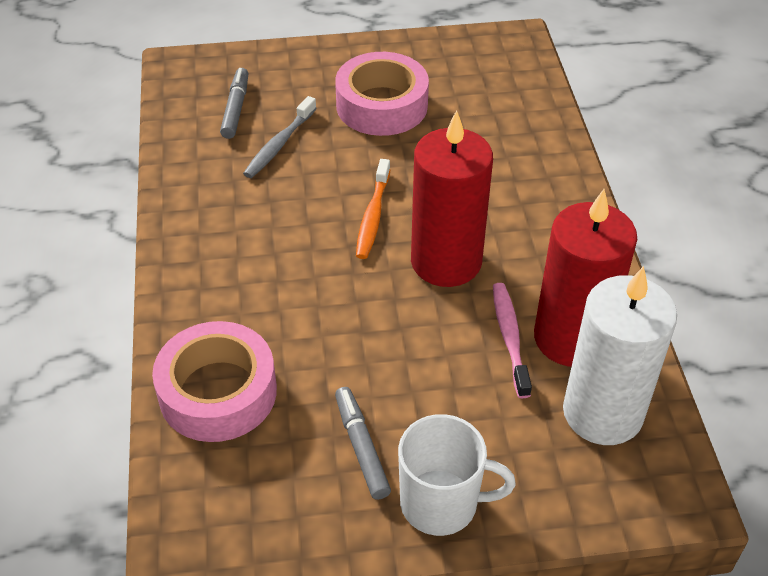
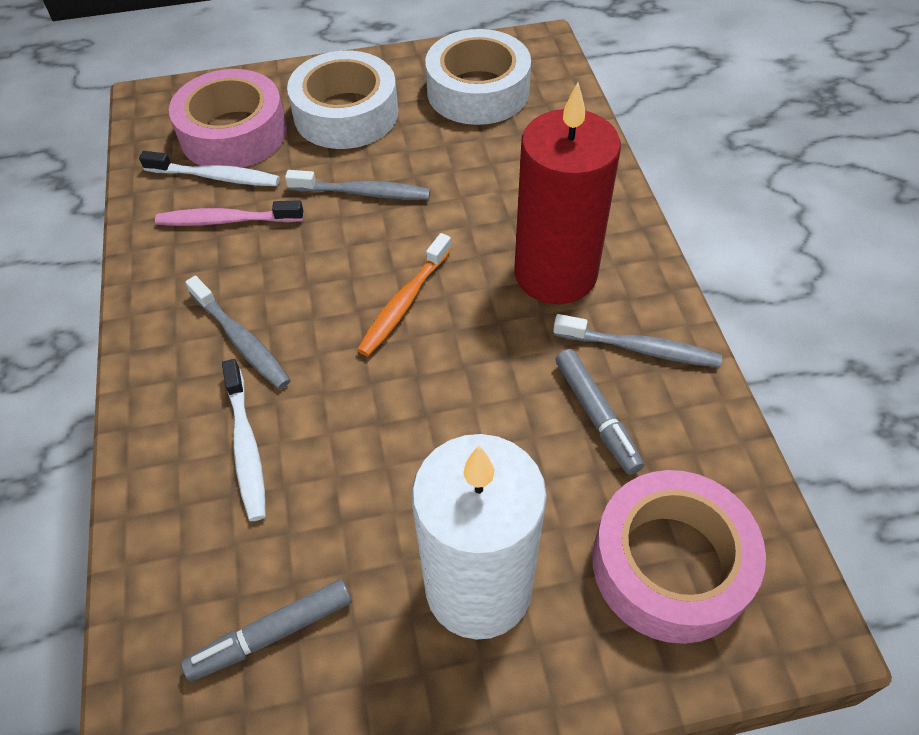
grey toothbrush: [243,96,317,178] = 1 -> [185,276,291,389] [285,170,430,200] [553,314,722,368] = 3
red candle: [411,110,493,287] [534,189,637,367] = 2 -> [514,82,621,304] = 1
white mug: [398,414,516,536] = 1 -> none = 0
white tape: none = 0 -> [287,50,398,149] [425,29,531,125] = 2
white toothbrush: none = 0 -> [139,151,280,186] [222,359,266,521] = 2

